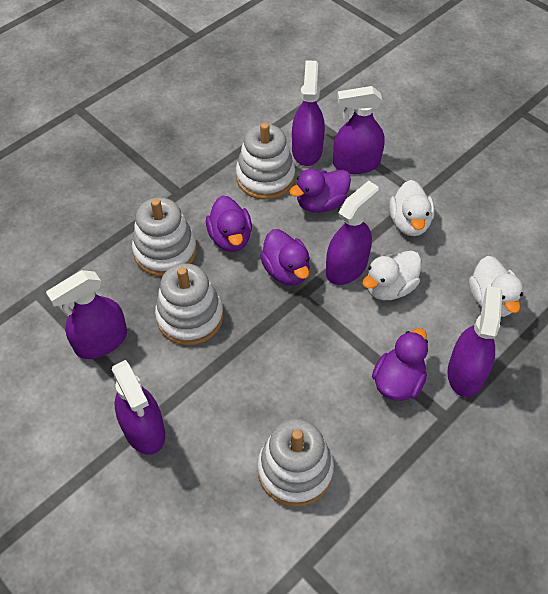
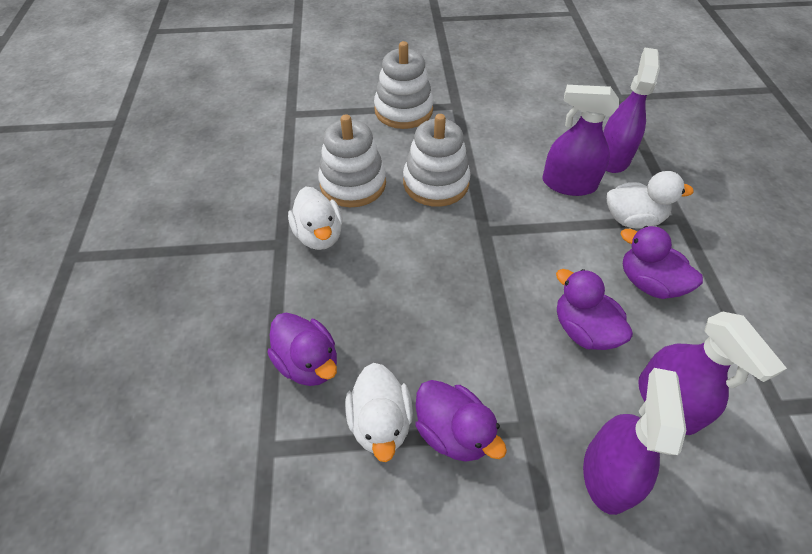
purple spray bottle: [46,270,127,359] [112,360,165,455] [292,60,325,166] [326,181,379,285] [333,86,385,174] [448,286,502,397] = 6 -> [542,85,619,196] [583,368,687,515] [603,47,660,173] [638,311,787,435] = 4
white stacking toy: [132,197,197,276] [155,263,223,345] [236,122,295,200] [257,419,334,507] = 4 -> [318,114,386,207] [374,41,434,129] [403,114,471,207] = 3

